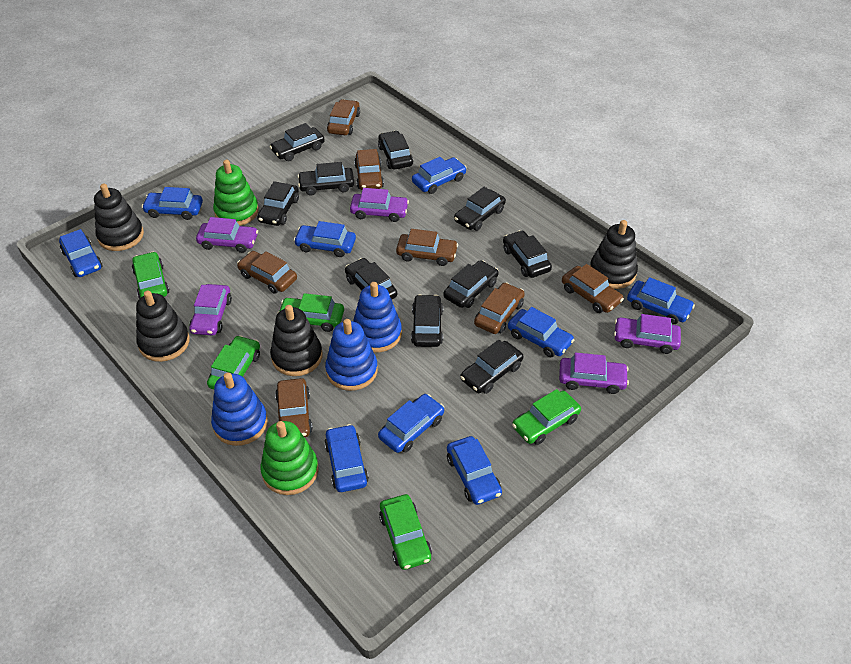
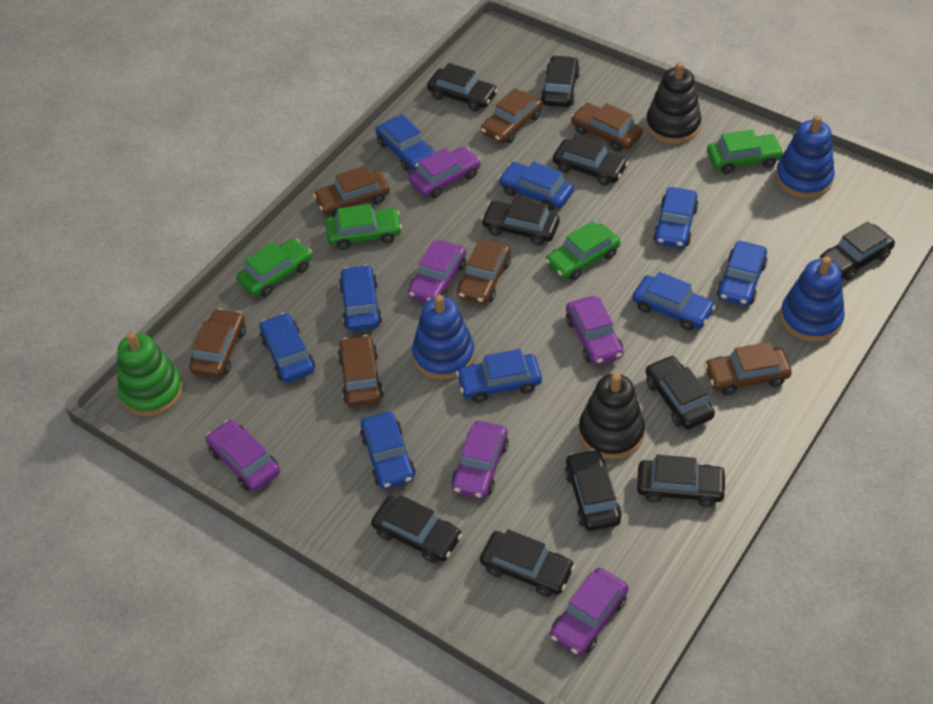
black stacking toy: [94,184,144,251] [136,290,189,362] [270,305,322,376] [590,220,638,289] = 4 -> [579,373,645,459] [646,62,701,144] = 2
green car: [132,252,169,299] [207,335,260,389] [277,293,344,332] [379,494,432,570] [512,389,581,445] = 5 -> [236,238,312,297] [325,204,402,250] [545,221,620,281] [707,129,784,174] = 4
green stacking toy: [213,160,259,226] [261,421,318,495] = 2 -> [117,332,183,416] = 1
purple car: [189,284,232,336] [196,217,258,253] [350,188,409,222] [559,352,629,394] [614,314,681,354] = 5 -> [206,420,280,491] [408,146,481,198] [408,240,466,302] [451,421,509,499] [550,568,629,656] [566,296,624,365] = 6

